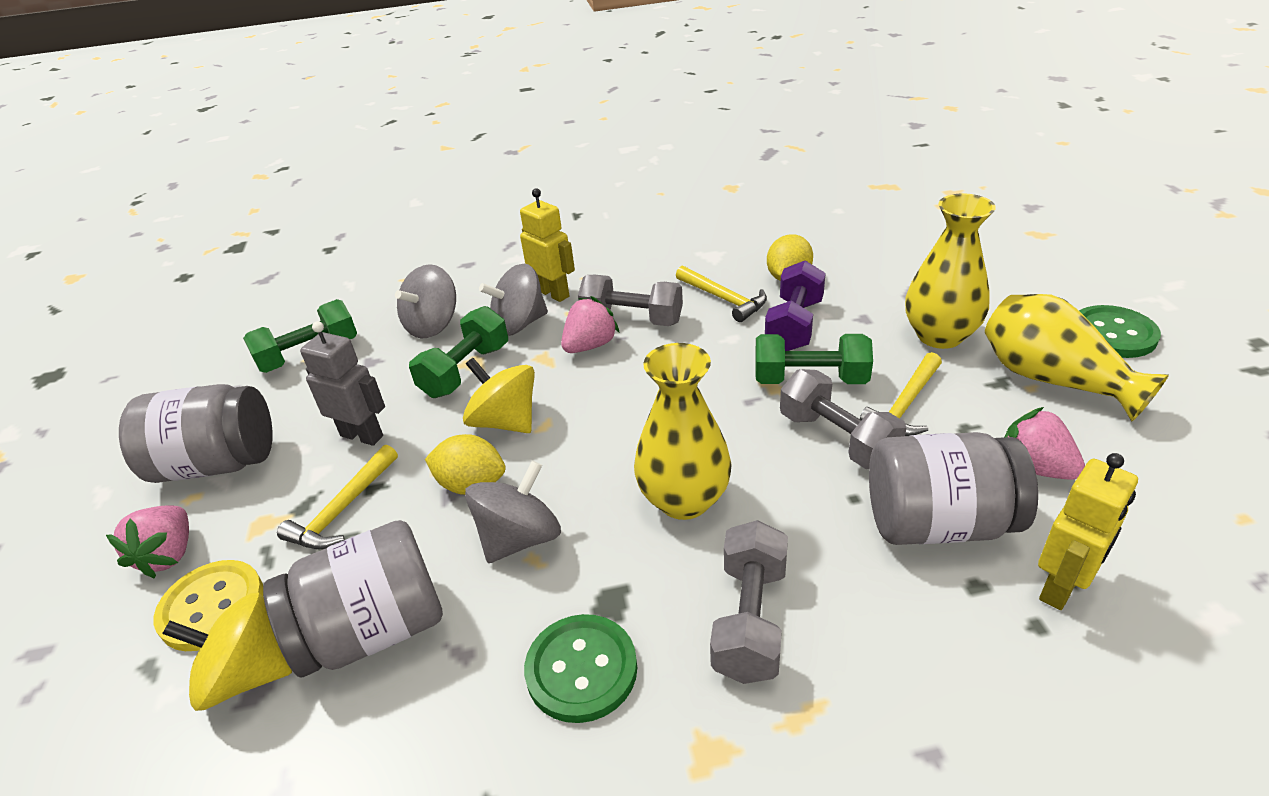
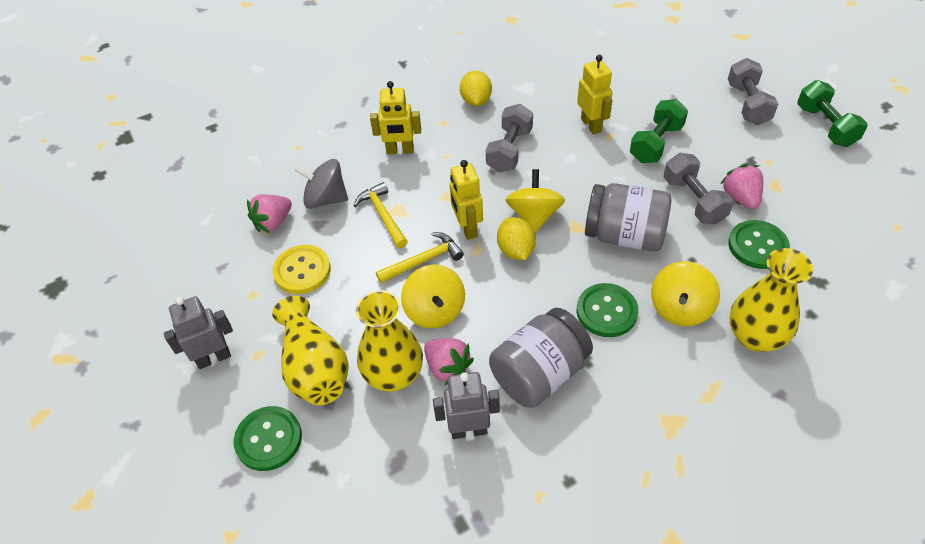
green button: [524,614,637,723] [1079,305,1161,358] = 2 -> [234,406,302,471] [577,283,638,337] [728,220,790,269] = 3
green dumbbell: [243,299,357,373] [409,306,508,398] [755,334,873,384] = 3 -> [630,99,688,163] [797,80,868,147] = 2
grey jar: [119,384,273,483] [263,520,443,677] [869,432,1038,545] = 3 -> [489,308,593,408] [585,183,671,252] = 2
grey robot: [300,321,385,446] = 1 -> [164,296,233,369] [433,372,500,439] = 2
grey spinning top: [395,264,456,339] [465,460,561,563] [479,264,548,336] = 3 -> [294,159,348,209] = 1
purple dumbbell: [765,260,826,351] = 1 -> none = 0
yellow hammer: [277,445,398,549] [676,266,767,322] [860,352,942,436] = 3 -> [354,182,408,248] [376,232,464,283] = 2
yellow robot: [520,188,575,302] [1038,453,1138,610] = 2 -> [370,81,421,154] [449,160,483,240] [577,55,613,135] = 3
yellow spinning top: [162,592,292,711] [463,358,535,433] = 2 -> [401,265,465,328] [505,169,565,233] [651,261,720,326] = 3

